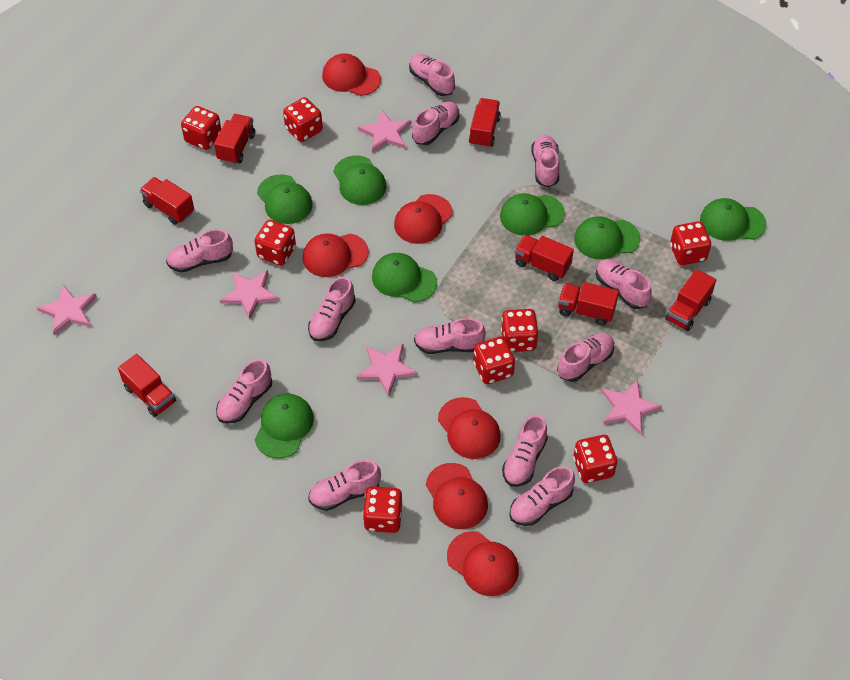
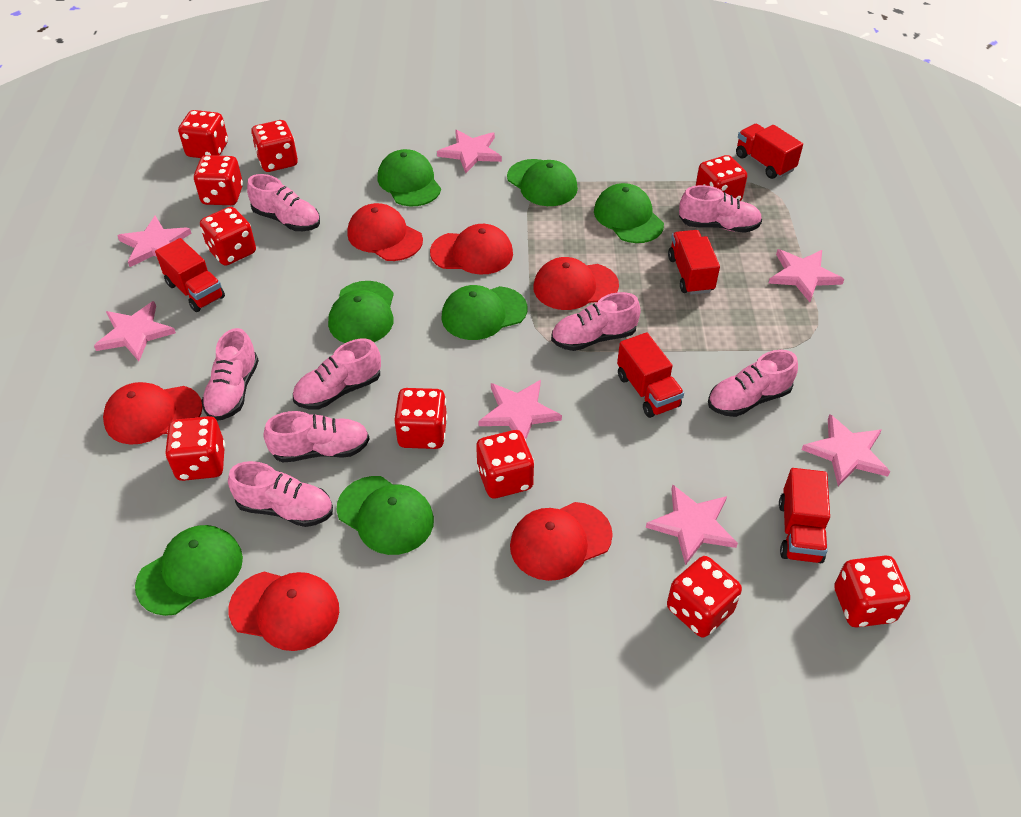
pink shoe: [166,229,233,273] [216,359,272,423] [308,276,356,341] [308,460,381,511] [409,54,455,96] [412,102,460,145] [414,318,486,354] [502,415,548,487] [509,466,575,526] [531,135,560,187] [557,333,614,382] [596,259,652,309] = 12 -> [201,328,259,421] [228,461,333,527] [247,174,320,231] [263,411,370,463] [293,339,381,410] [551,292,641,351] [679,185,762,233] [708,350,798,417] = 8
pink star: [37,284,97,336] [220,270,279,319] [357,344,418,396] [358,110,411,152] [601,379,662,435] = 5 -> [94,301,176,361] [117,216,192,267] [437,130,502,173] [478,380,562,439] [646,484,738,565] [768,249,844,302] [802,414,890,486] = 7
red dice: [181,106,221,150] [254,220,296,266] [283,97,323,142] [363,486,403,533] [473,336,515,384] [501,309,538,352] [573,435,617,483] [670,221,711,265] = 8 -> [165,416,225,481] [178,110,228,158] [194,155,243,205] [200,207,256,266] [251,120,298,172] [394,388,447,449] [476,430,534,498] [667,556,742,637] [696,155,747,201] [834,555,910,628] = 10
red truck: [118,354,176,417] [140,177,194,225] [214,114,255,164] [469,98,501,148] [515,235,574,281] [558,282,619,326] [665,269,716,331] = 7 -> [155,238,225,312] [617,332,684,418] [668,230,720,295] [736,124,803,179] [779,468,830,563] = 5

